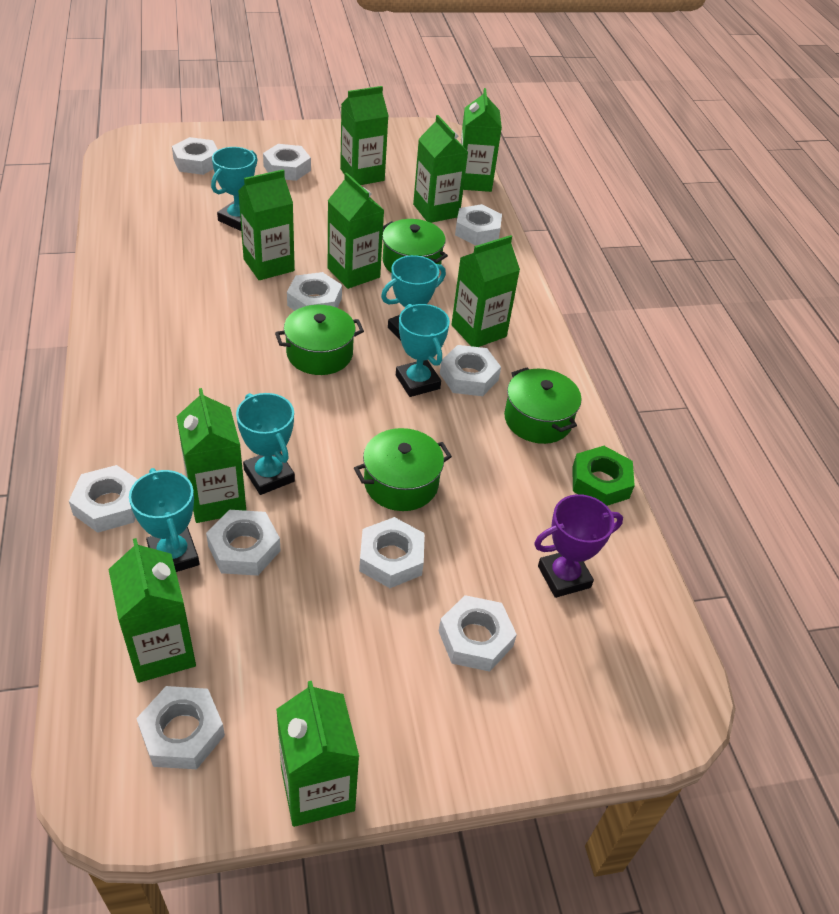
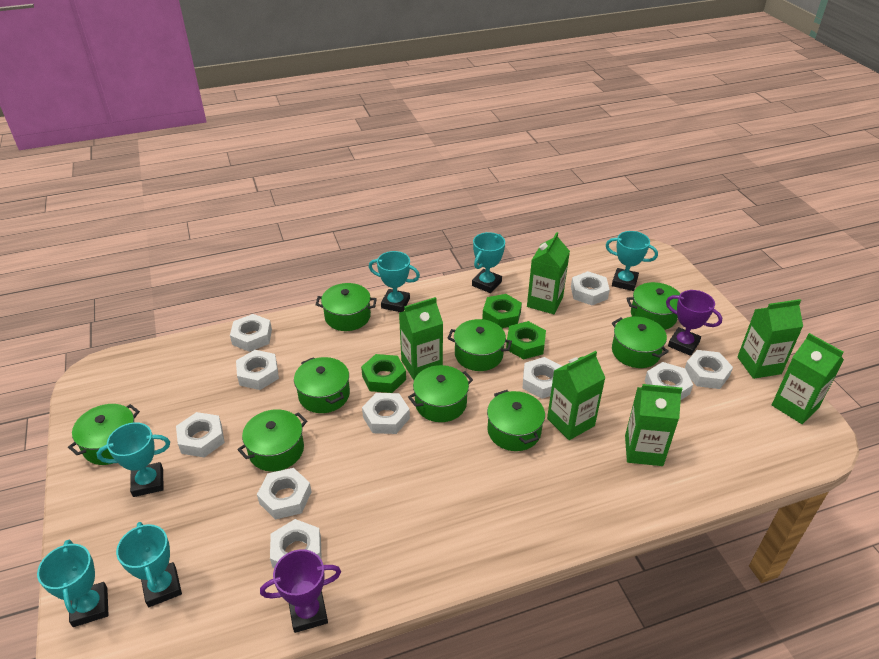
green carton: [108,538,196,683] [176,388,246,523] [238,169,295,280] [276,681,359,827] [328,173,384,289] [340,86,389,185] [413,115,468,223] [451,235,520,347] [460,88,502,192] = 9 -> [399,297,443,380] [527,232,570,314] [547,351,605,440] [625,384,682,466] [737,299,803,379] [772,333,844,424] = 6
green nut: [572,446,635,506] = 1 -> [361,354,406,393] [482,294,522,328] [506,321,546,359] = 3
green pot: [275,305,364,375] [354,428,452,511] [382,219,448,272] [504,368,582,444] = 4 -> [68,404,140,465] [237,409,307,472] [294,357,350,413] [316,283,377,331] [408,365,473,422] [447,319,512,371] [487,390,545,451] [612,316,669,368] [626,282,680,330] = 9
purple trophy: [534,494,623,598] = 1 -> [260,549,341,633] [666,290,722,356] = 2
turquoise trophy: [129,468,199,572] [211,147,257,231] [236,393,295,495] [381,255,446,341] [396,304,450,397] = 5 -> [37,540,108,627] [96,422,170,497] [116,522,182,607] [369,251,420,312] [472,232,505,293] [606,231,658,291] = 6

